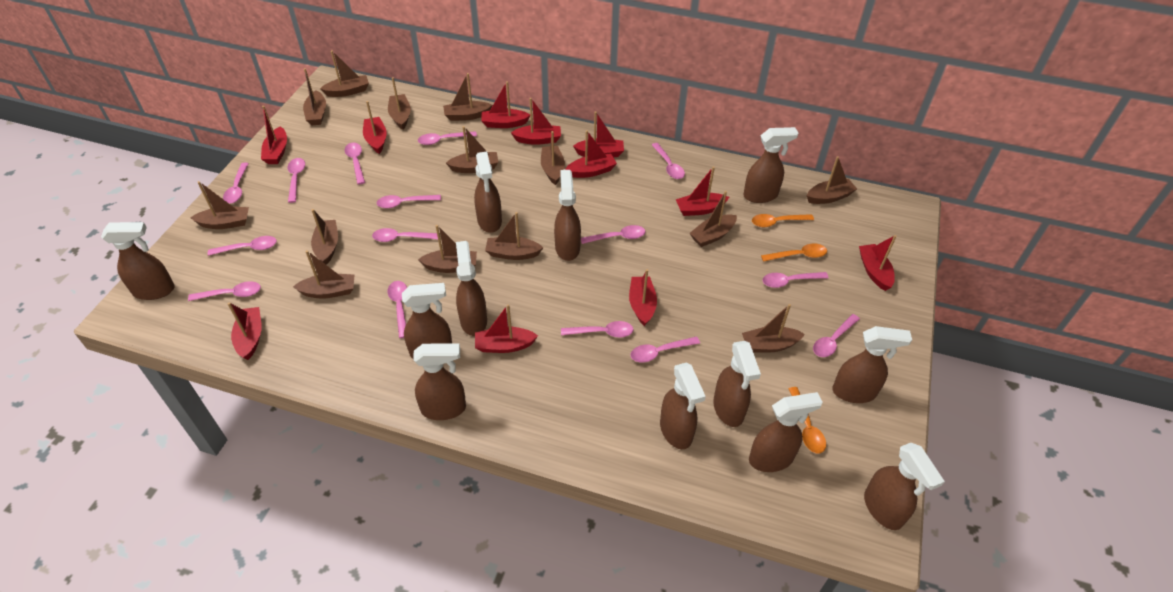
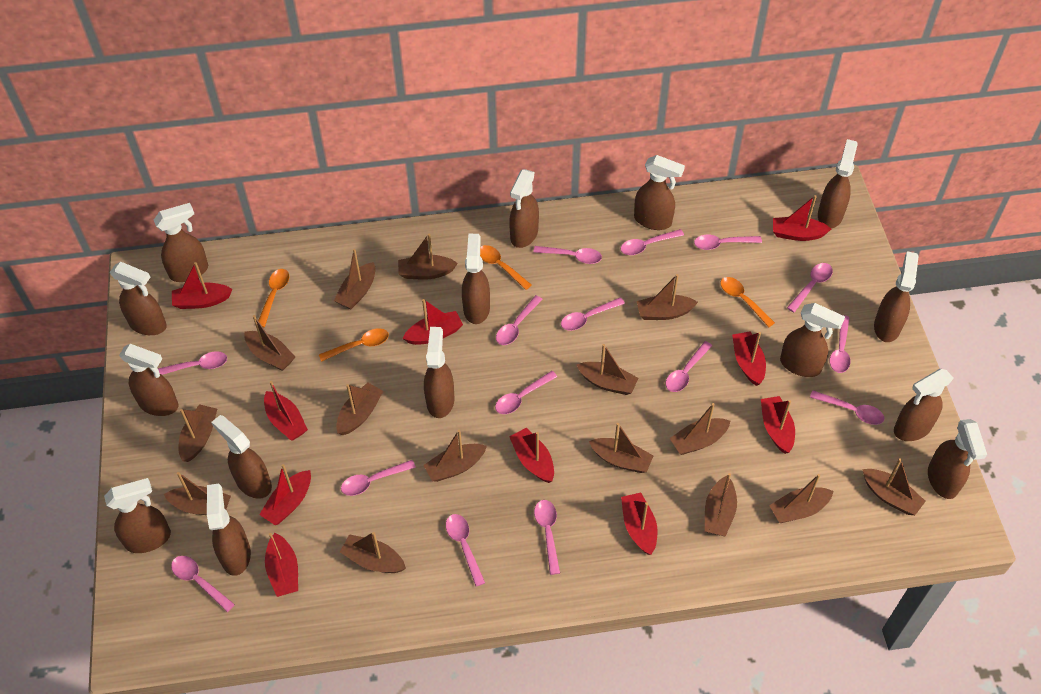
brown boat: [191,181,249,229] [293,250,354,298] [303,68,326,125] [311,209,338,265] [320,51,369,97] [388,77,411,130] [418,225,477,273] [443,73,492,121] [446,126,498,173] [485,212,543,260] [541,131,565,185] [690,191,737,247] [742,304,805,353] [807,156,857,204] = 14 -> [164,472,231,515] [179,404,217,462] [244,315,295,371] [334,249,375,309] [336,383,383,435] [340,532,406,573] [398,234,458,280] [423,430,487,482] [577,344,638,395] [589,423,653,473] [637,274,698,320] [670,403,730,455] [705,473,737,537] [769,474,834,523] [862,458,926,515] = 15
brown spray bottle: [101,222,175,300] [402,283,452,359] [413,343,466,420] [456,241,487,336] [474,152,502,233] [554,170,581,261] [660,363,706,449] [713,341,761,427] [743,127,798,203] [749,392,823,472] [832,326,912,403] [864,443,945,530] = 12 -> [104,478,171,553] [110,262,167,335] [119,344,178,416] [154,203,208,282] [207,484,251,576] [211,415,272,499] [424,327,454,418] [462,234,490,324] [509,169,539,248] [634,155,685,230] [780,303,845,377] [818,139,858,228] [874,251,918,342] [894,369,954,441] [928,419,987,499] = 15
orange spoon: [752,214,814,227] [761,244,827,262] [788,387,826,454] = 3 -> [258,269,289,327] [319,328,389,362] [480,245,532,290] [720,277,775,327] = 4
red boat: [228,302,262,360] [261,106,287,164] [363,101,387,154] [475,304,538,353] [481,81,530,128] [511,98,561,145] [565,130,617,178] [573,111,624,157] [629,269,657,326] [676,166,729,216] [859,235,897,291] = 11 -> [172,262,232,309] [259,464,311,525] [264,381,308,440] [265,533,298,597] [402,299,463,345] [509,428,554,483] [621,493,657,555] [732,331,766,386] [761,396,795,454] [773,195,831,241] = 10

